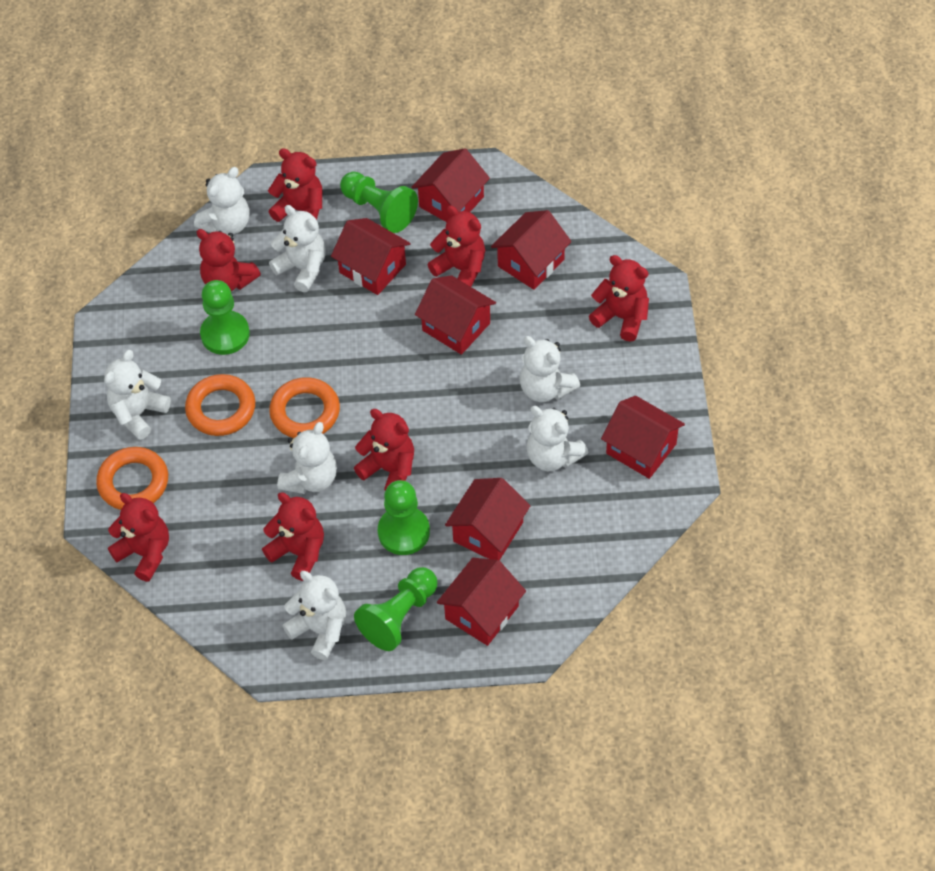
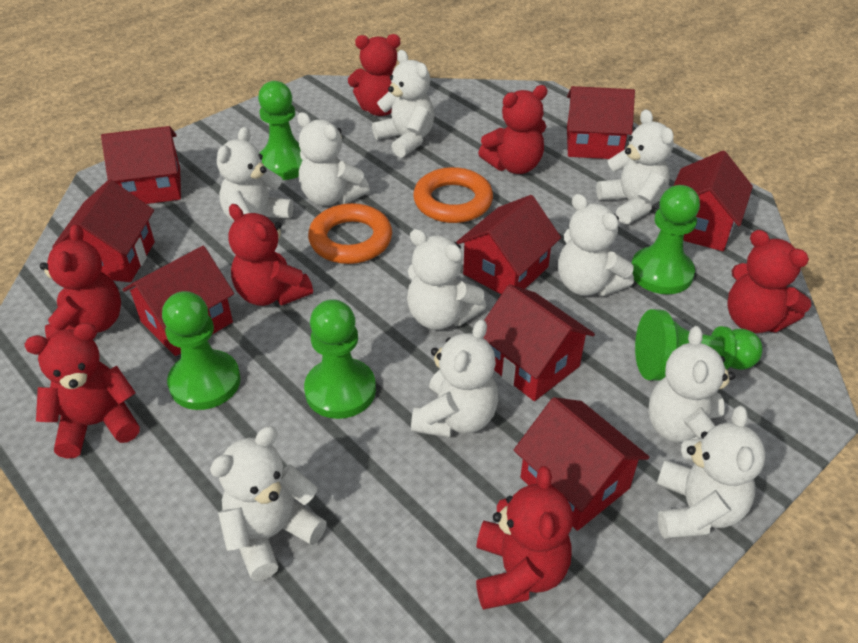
green pawn: [200,280,250,355] [340,172,418,233] [354,567,437,651] [378,480,430,555] = 4 -> [162,291,241,410] [258,81,303,180] [304,299,376,419] [632,185,700,294] [635,309,762,381] = 5
orange ring: [96,447,168,510] [185,374,255,436] [269,377,340,438] = 3 -> [308,203,392,264] [413,167,493,223] = 2
red house: [331,218,411,295] [412,148,490,222] [415,275,496,355] [437,558,526,646] [445,478,530,561] [491,210,572,290] [601,396,685,479] = 7 -> [52,179,155,282] [101,126,181,204] [122,246,234,356] [456,195,561,294] [483,284,595,401] [514,397,649,531] [567,86,635,159] [673,151,753,251] = 8
white teddy bear: [104,350,171,440] [194,167,249,235] [269,205,326,292] [277,422,337,494] [282,571,346,660] [519,336,580,402] [526,406,588,471] = 7 -> [210,426,327,581] [217,127,293,222] [297,112,370,206] [372,50,435,158] [407,229,486,330] [411,319,498,438] [558,194,634,296] [596,109,674,225] [648,326,735,442] [656,406,765,539] = 10

